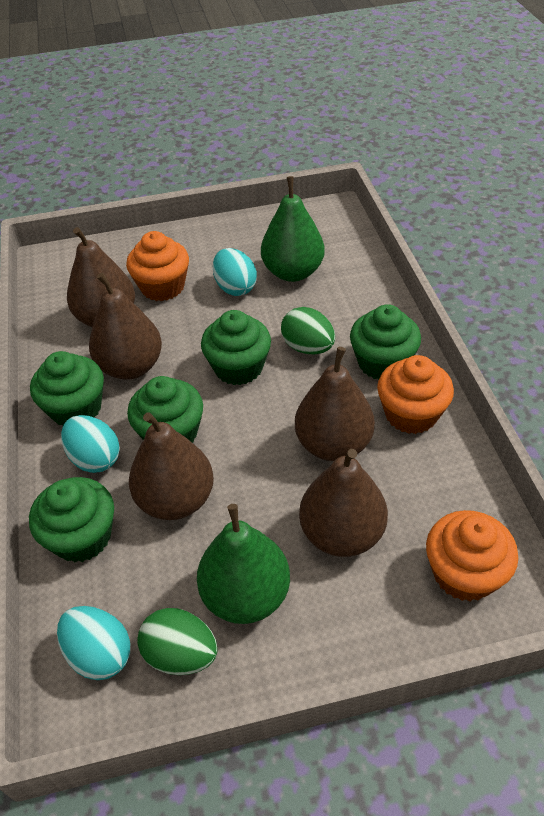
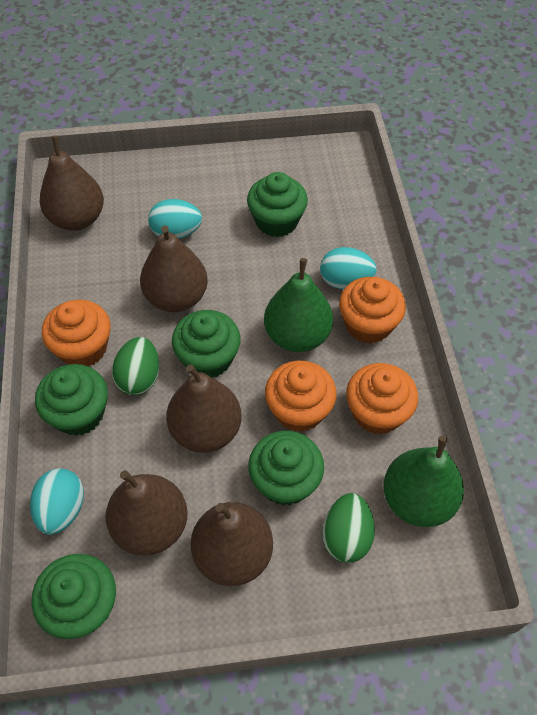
orange cupcake: [126,231,189,301] [377,355,454,434] [426,510,518,601] = 3 -> [42,300,111,367] [265,361,337,432] [339,277,406,344] [346,363,418,434] = 4

